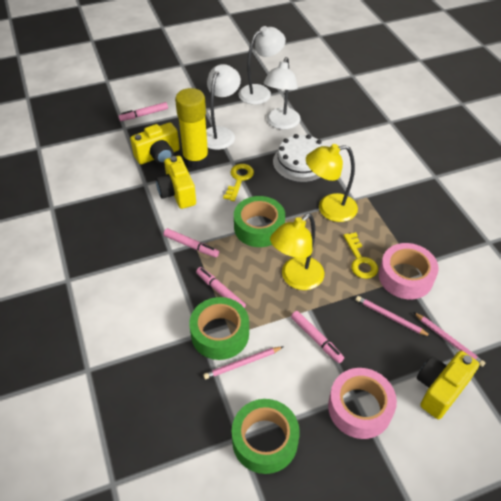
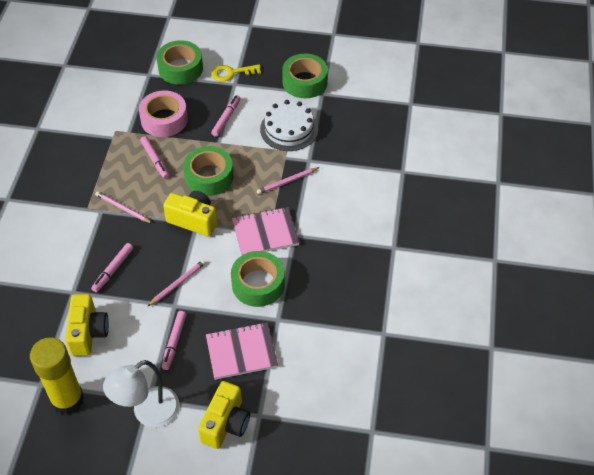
green tape: [189,297,249,360] [232,399,300,474] [234,196,285,247] = 3 -> [157,40,203,85] [183,146,233,196] [231,251,285,307] [282,54,328,98] = 4
pink notebook: none = 0 -> [206,322,278,380] [232,207,300,255] = 2
pink tape: [328,368,397,439] [379,243,439,300] = 2 -> [139,90,188,137] = 1
white lamp: [206,64,241,150] [239,26,286,105] [264,57,301,130] = 3 -> [103,360,180,428] = 1
yellow key: [223,164,254,201] [343,232,378,279] = 2 -> [212,64,261,82] = 1
yellow lamp: [270,213,324,290] [306,144,358,222] = 2 -> none = 0

